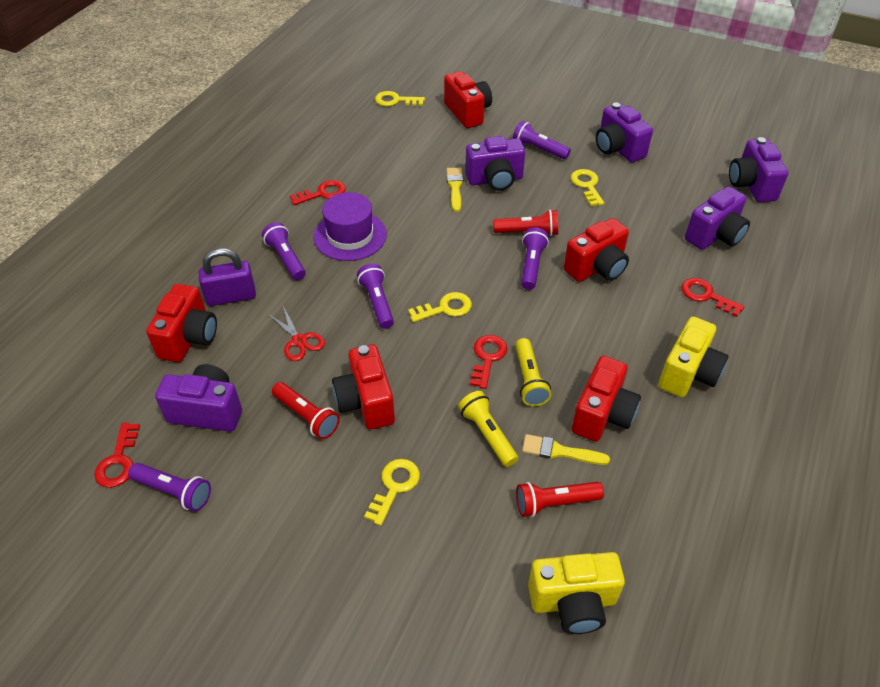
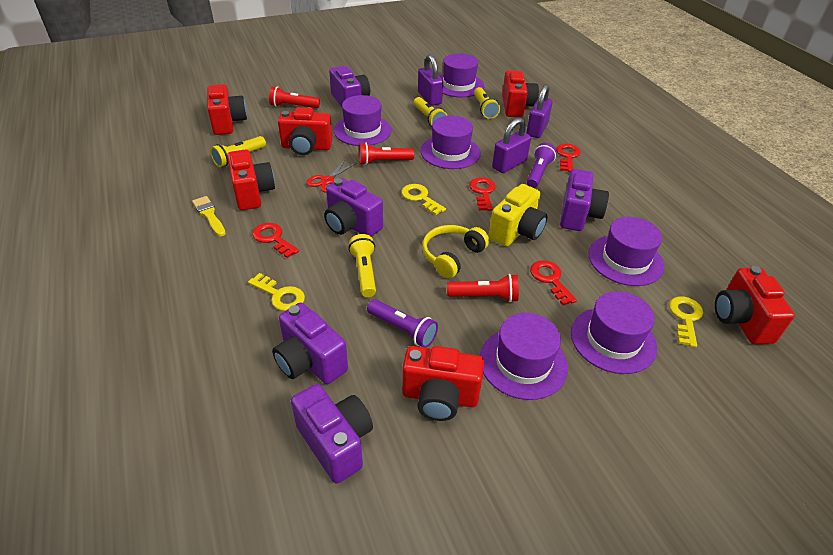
purple flashlight: [128,463,211,511] [262,222,306,280] [357,264,394,329] [513,121,571,159] [521,227,549,290] = 5 -> [367,299,438,348] [527,143,557,188] = 2
purple hat: [313,192,387,261] = 1 -> [334,95,392,146] [421,116,481,169] [439,53,485,97] [480,313,568,400] [571,291,657,374] [589,217,664,286] = 6
purple padlock: [199,248,256,306] = 1 -> [418,54,443,106] [492,118,531,173] [526,84,553,138] = 3
red camera: [146,284,217,362] [332,344,395,430] [444,71,492,128] [564,218,629,282] [572,356,641,442] = 5 -> [207,84,247,135] [227,149,275,210] [278,107,333,155] [402,346,484,421] [502,71,539,117] [715,266,795,344] = 6
yellow brush: [447,168,463,212] [522,434,610,465] = 2 -> [192,196,226,236] = 1
yellow camera: [528,552,625,634] [659,316,728,397] = 2 -> [489,184,547,247] = 1
yellow flashlight: [458,391,518,467] [515,338,551,406] = 2 -> [210,136,266,167] [348,234,376,297] [414,97,447,126] [474,87,500,119] = 4
yellow headphones: none = 0 -> [422,225,489,278] = 1
yellow key: [364,459,420,526] [375,91,425,106] [408,292,472,322] [571,169,604,206] = 4 -> [248,273,305,311] [401,184,446,215] [669,296,703,347] = 3

